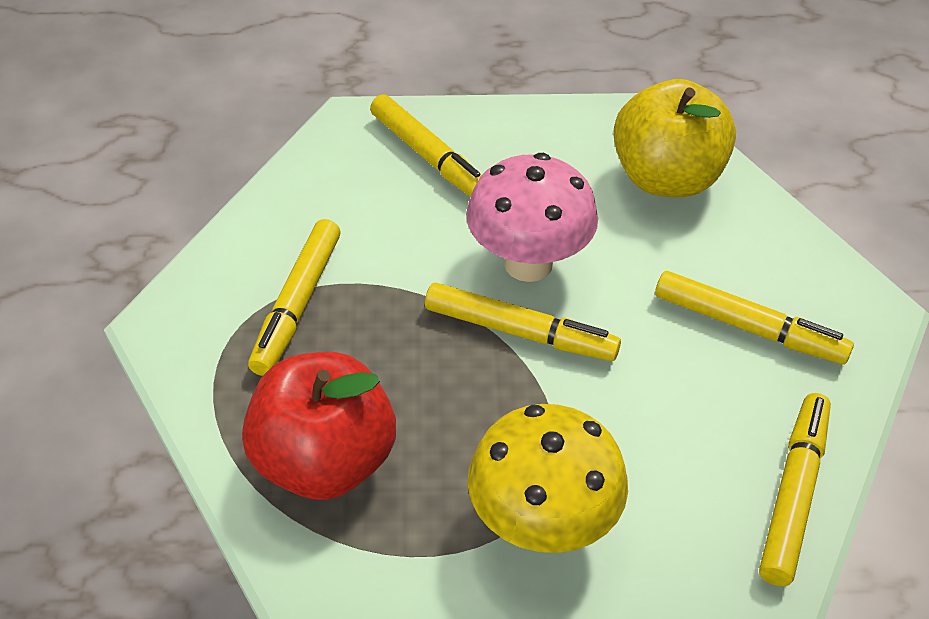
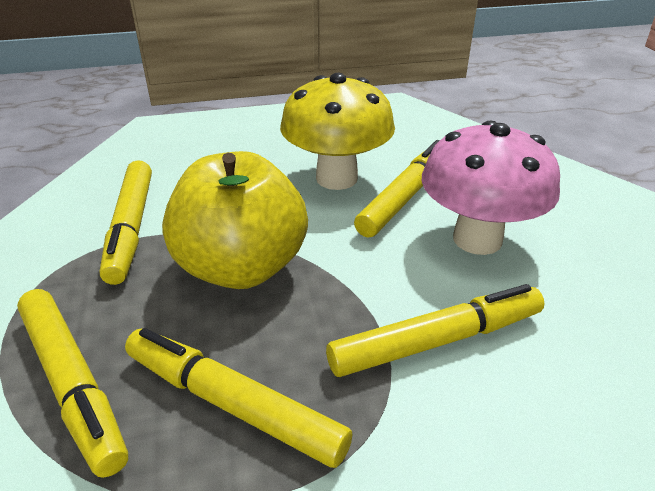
red apple: [242,352,396,500] = 1 -> none = 0

